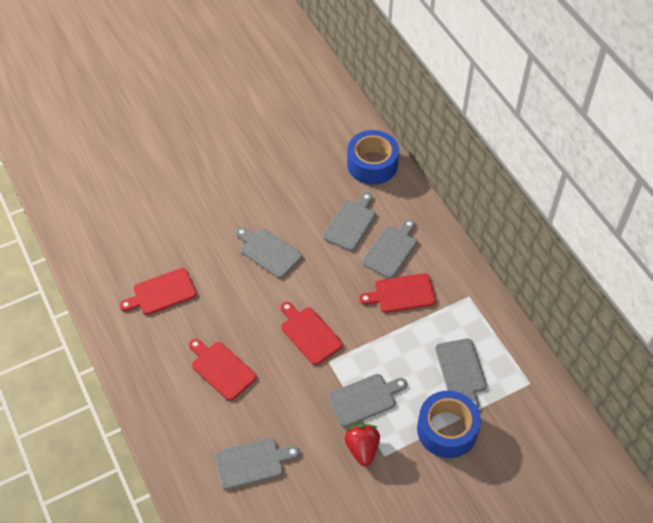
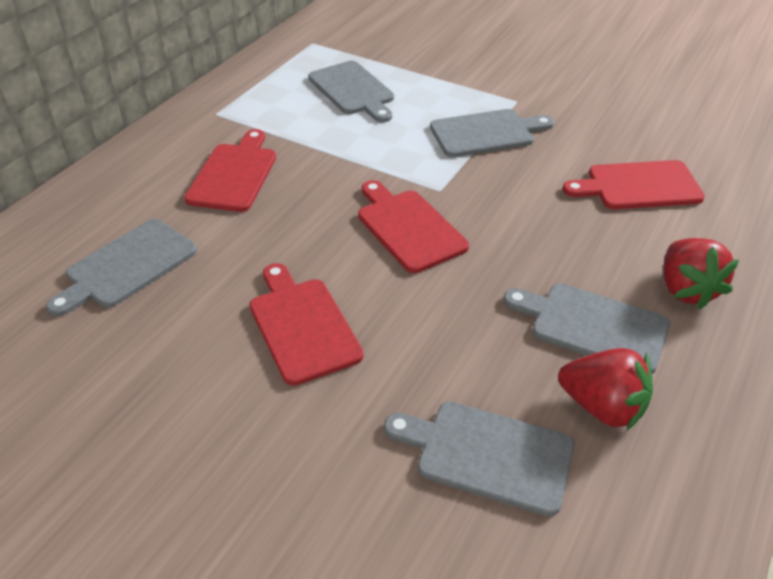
blue tape: [347,130,399,185] [417,391,481,458] = 2 -> none = 0
grey cutting board: [215,438,300,490] [235,227,302,278] [323,192,375,251] [328,374,407,427] [362,219,417,279] [435,338,487,409] = 6 -> [46,219,197,316] [308,61,394,122] [384,402,574,516] [430,109,554,157] [503,283,670,374] = 5
red strawberry: [345,424,380,467] = 1 -> [558,348,653,430] [664,238,739,309] = 2

